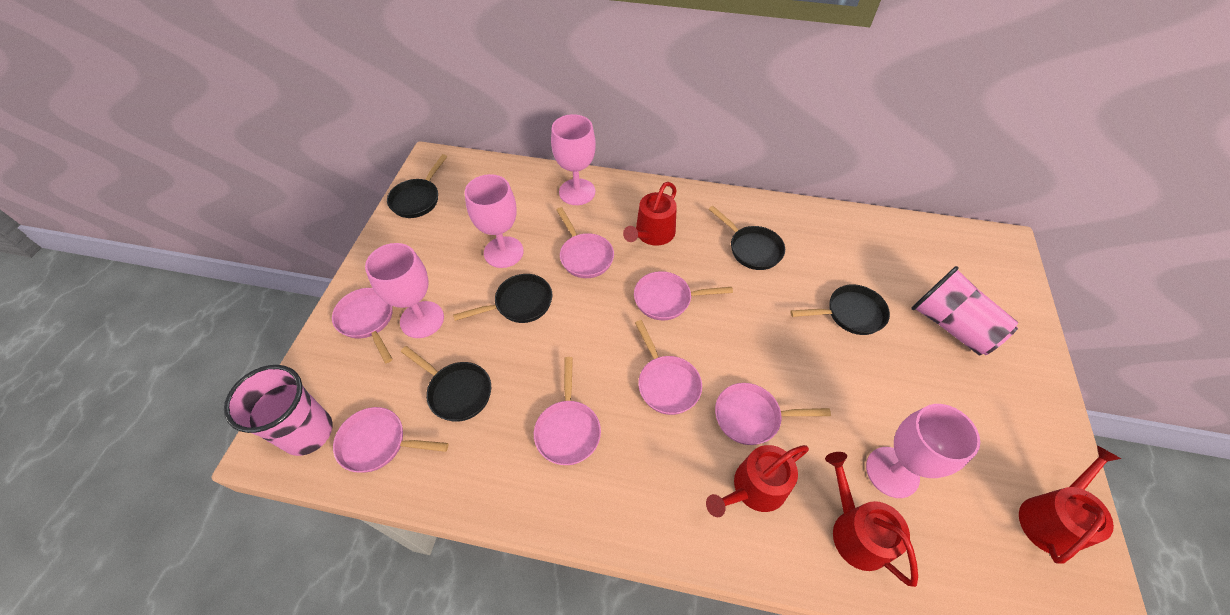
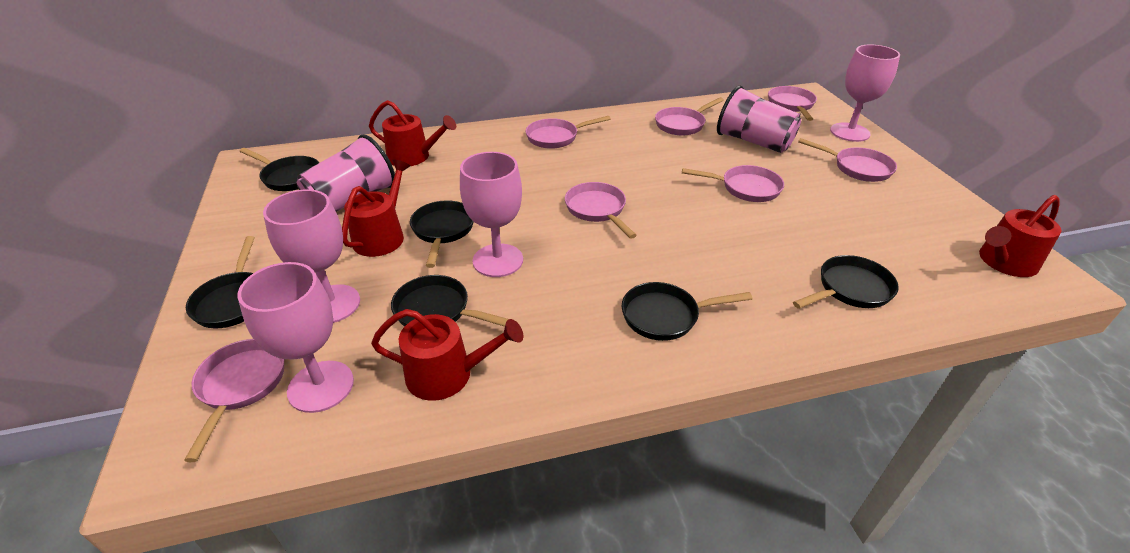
black pan: [387,154,447,218] [401,346,491,422] [453,274,552,323] [709,206,785,270] [790,284,890,335] = 5 -> [186,236,255,328] [239,148,319,191] [391,275,509,327] [410,200,474,268] [622,282,752,341] [793,255,899,309] = 6

